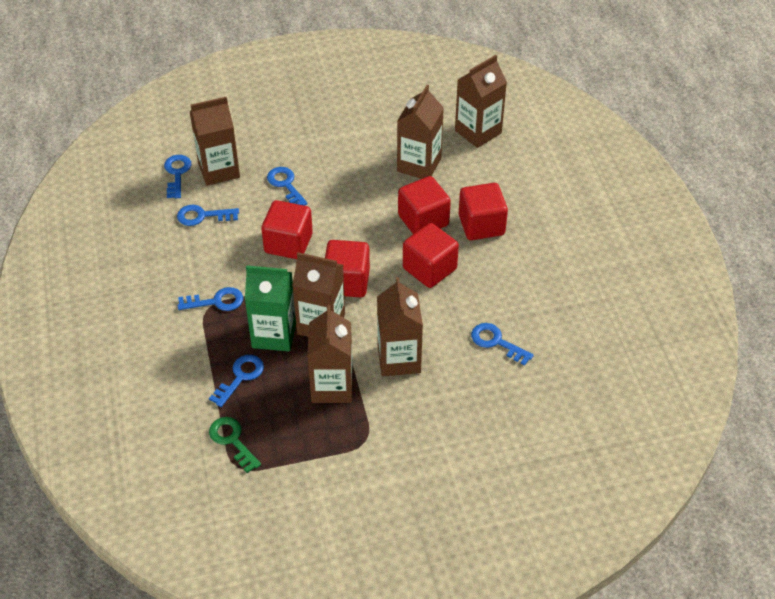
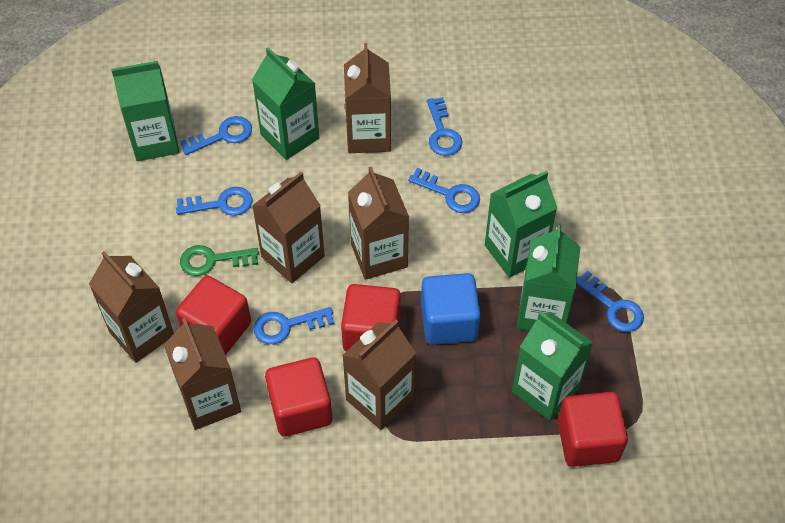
blue cube: none = 0 -> [421,273,481,345] = 1
green carton: [245,265,296,351] = 1 -> [111,61,179,161] [252,47,319,160] [485,171,557,278] [512,311,593,420] [517,224,581,331] = 5
red cube: [261,200,313,259] [325,240,370,297] [398,176,451,234] [403,223,459,288] [459,183,508,240] = 5 -> [176,275,251,355] [265,357,332,437] [341,284,401,351] [558,392,628,467] = 4

